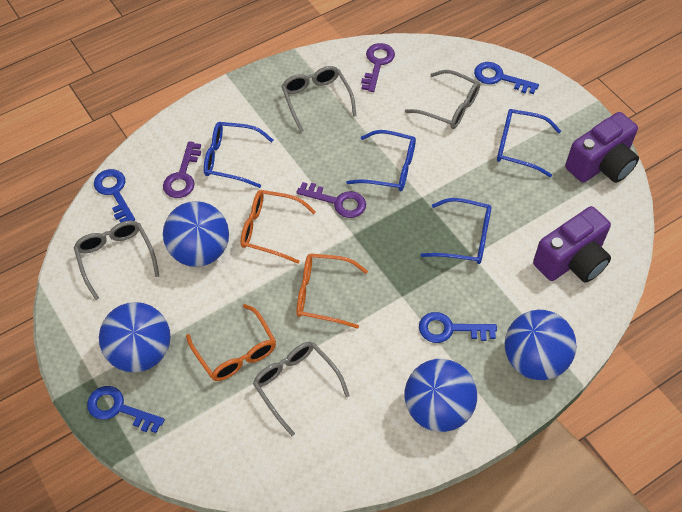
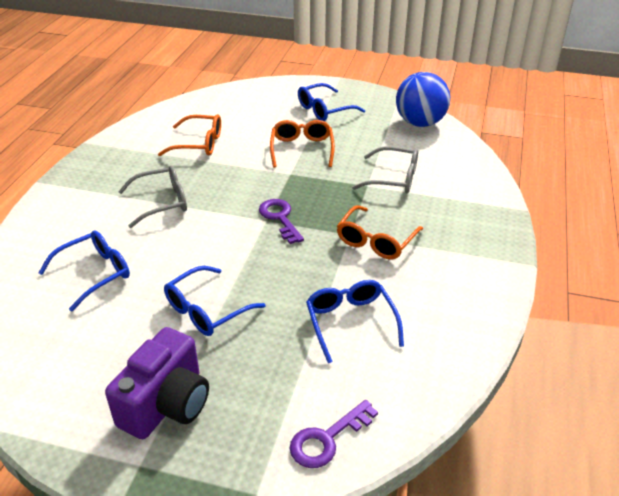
blue ball: [99,302,171,372] [163,201,229,267] [404,359,477,432] [505,310,577,380] = 4 -> [396,72,450,127] = 1
blue key: [87,386,165,433] [94,169,135,223] [419,312,497,343] [474,62,539,94] = 4 -> none = 0
grey glasses: [73,221,159,300] [253,342,350,436] [281,66,356,132] [405,70,480,129] = 4 -> [118,165,187,228] [352,147,418,193] = 2
purple camera: [533,206,611,283] [565,112,639,183] = 2 -> [105,327,209,439] = 1
purple key: [163,141,201,198] [297,182,366,218] [361,43,395,92] = 3 -> [259,199,304,244] [290,400,378,468] = 2

